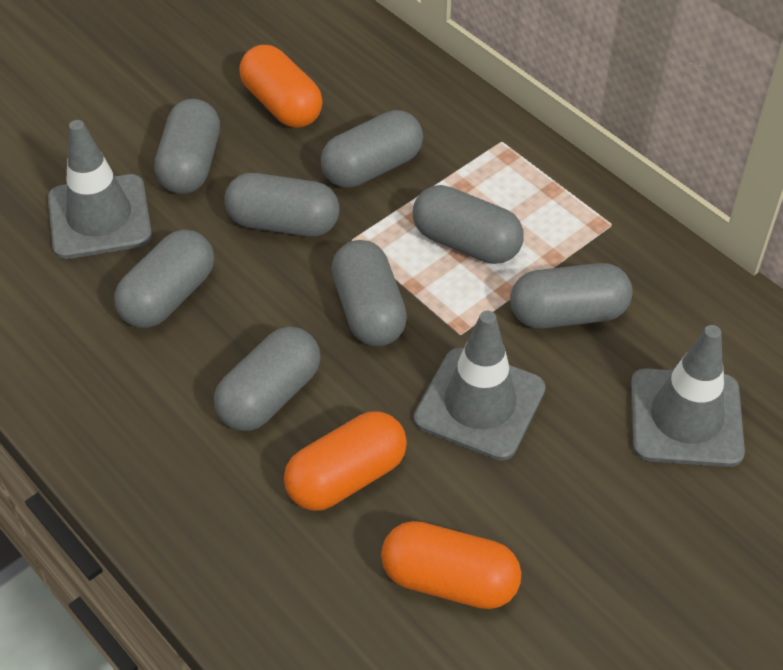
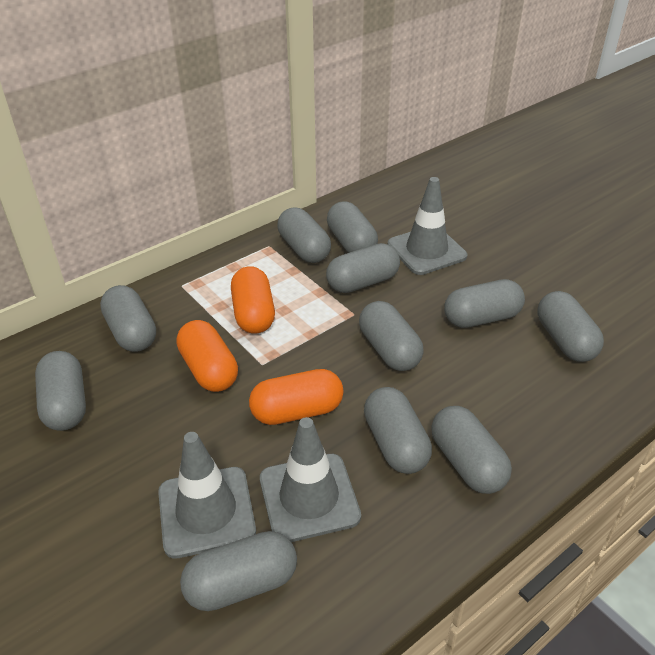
grey capsule: [114,229,214,328] [154,99,220,194] [214,327,321,431] [224,173,340,237] [321,110,423,188] [332,240,407,346] [413,185,524,264] [510,263,633,329] = 8 -> [35,351,86,431] [100,285,156,352] [180,531,297,611] [277,207,331,263] [326,243,400,293] [327,201,378,253] [359,301,424,371] [364,387,432,474] [431,406,512,494] [444,279,525,328] [538,291,604,362] = 11

